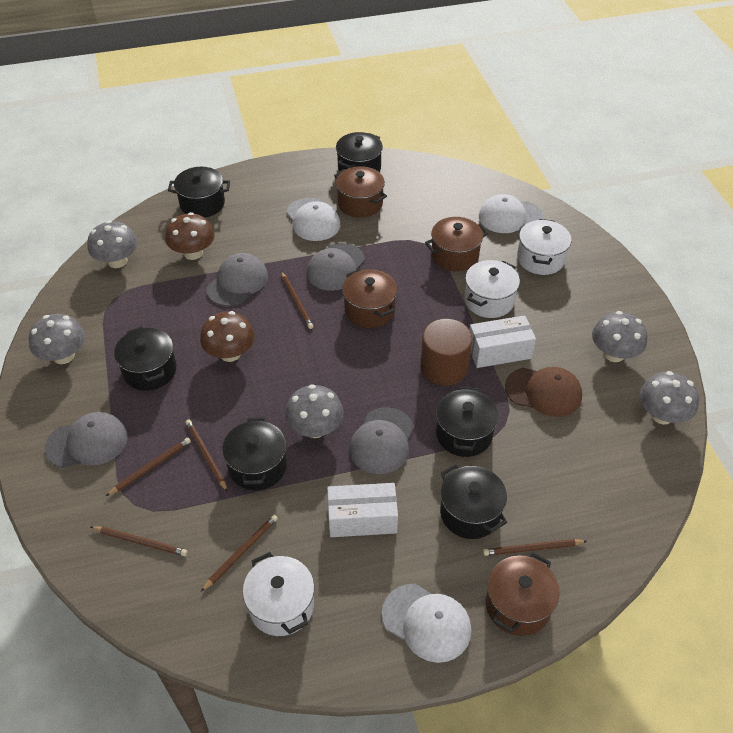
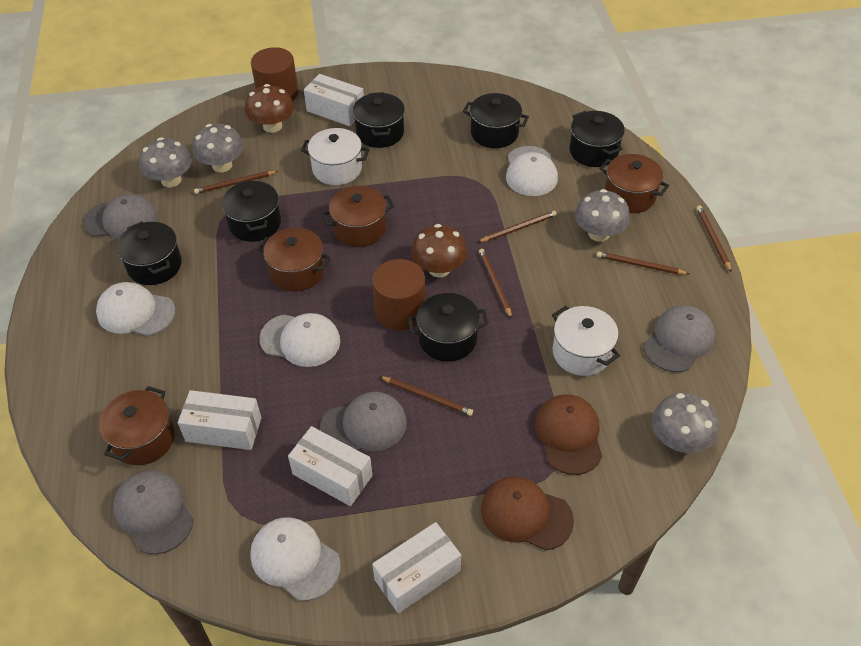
brown cap: [505,367,582,417] = 1 -> [481,476,574,550] [535,394,602,475] = 2
brown cylinder: [420,319,473,386] = 1 -> [251,47,298,101] [372,259,426,330] = 2
grey mushroom: [29,314,85,364] [87,220,138,268] [285,384,344,438] [592,311,648,362] [640,371,699,424] = 5 -> [139,137,192,187] [192,124,244,173] [575,189,630,242] [652,393,718,453] = 4
white box: [327,483,398,537] [469,315,536,368] = 2 -> [178,390,261,450] [288,426,373,506] [304,74,364,126] [372,522,461,614] = 4
white cap: [287,198,340,241] [382,584,471,663] [479,194,543,233] = 3 -> [96,282,175,336] [250,517,340,601] [259,313,340,367] [506,146,558,196] = 4
white pot: [243,552,315,636] [464,260,520,318] [517,219,572,275] = 3 -> [301,128,370,185] [552,306,620,376] = 2

